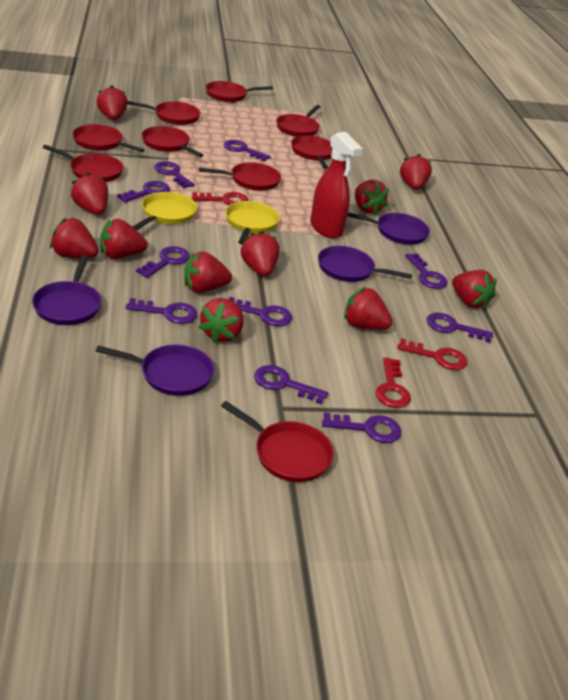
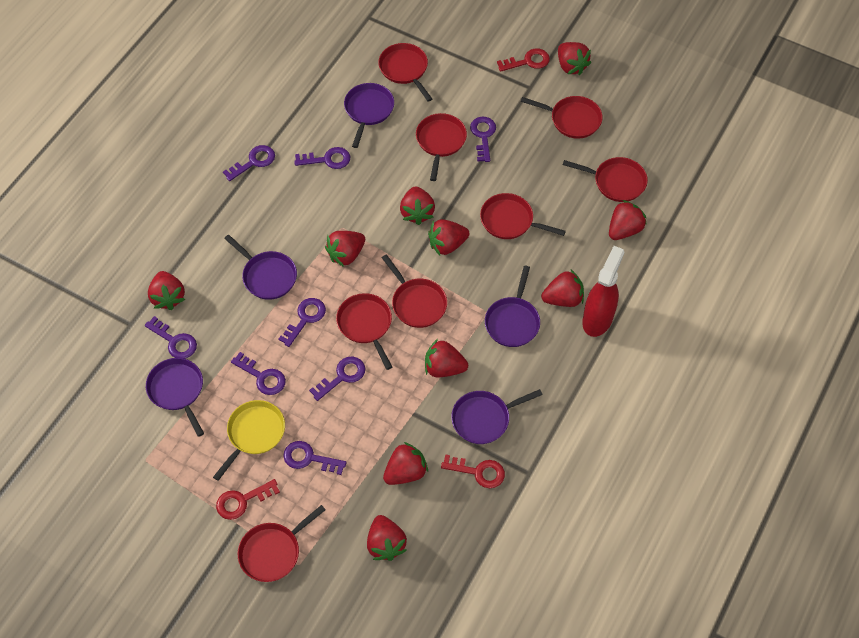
purple key: [117,181,170,203] [126,298,197,324] [136,246,190,278] [154,161,195,188] [224,140,271,161] [229,297,292,326] [254,365,328,404] [322,412,401,443] [405,253,448,289] [427,313,493,343] = 10 -> [145,316,197,359] [223,145,275,181] [231,352,286,395] [278,298,326,347] [283,441,346,475] [294,147,350,169] [309,357,365,401] [470,117,496,162] = 8
purple pan: [32,255,102,325] [96,345,214,396] [318,246,412,282] [347,212,430,245] = 4 -> [146,358,204,437] [224,235,297,300] [344,83,394,148] [451,389,543,444] [485,266,540,347] = 5
red pan: [43,145,124,182] [72,124,144,152] [127,101,200,125] [142,126,204,157] [199,162,281,191] [206,81,273,102] [221,401,334,482] [276,105,321,137] [291,135,332,169] = 9 -> [238,505,326,582] [336,293,392,370] [378,43,432,102] [382,254,447,328] [416,113,467,181] [480,193,566,239] [521,96,603,139] [563,157,648,202] = 8
red strawberry: [50,218,99,258] [71,172,108,215] [96,85,128,120] [100,219,148,259] [184,251,232,293] [198,298,244,343] [241,231,280,276] [344,287,393,330] [355,179,389,215] [400,154,432,190] [452,270,497,310] = 11 -> [148,271,185,310] [325,231,365,267] [367,515,407,561] [383,442,428,485] [400,186,435,225] [425,339,468,377] [428,219,470,255] [541,270,584,307] [558,42,591,75] [609,200,647,240] = 10
yellow pan: [133,192,197,230] [225,201,280,245] = 2 -> [213,400,285,481] = 1

